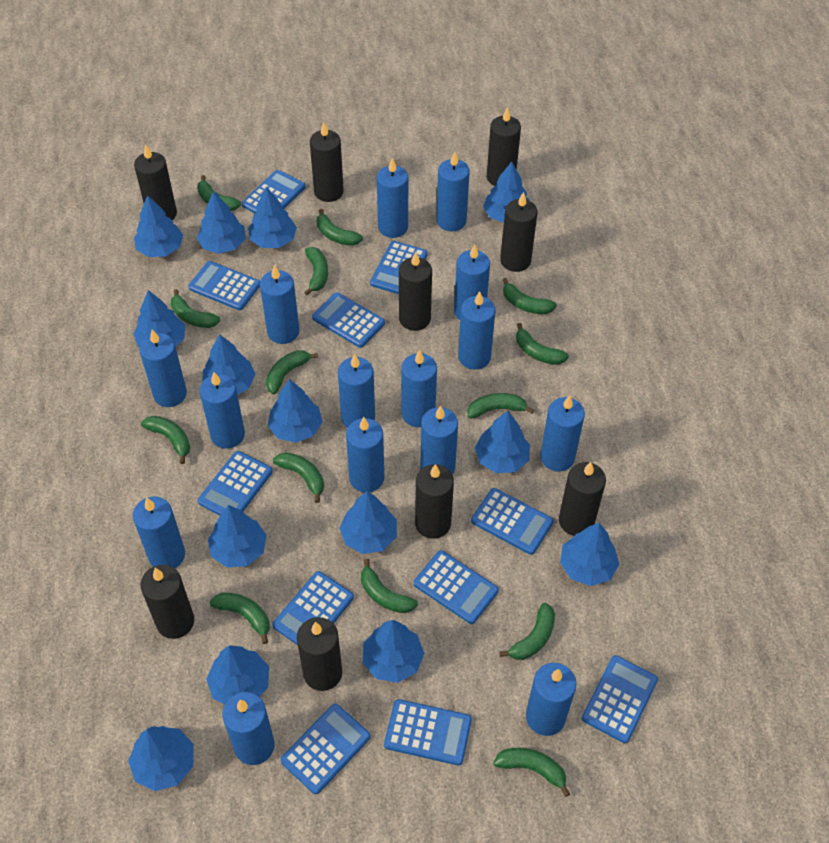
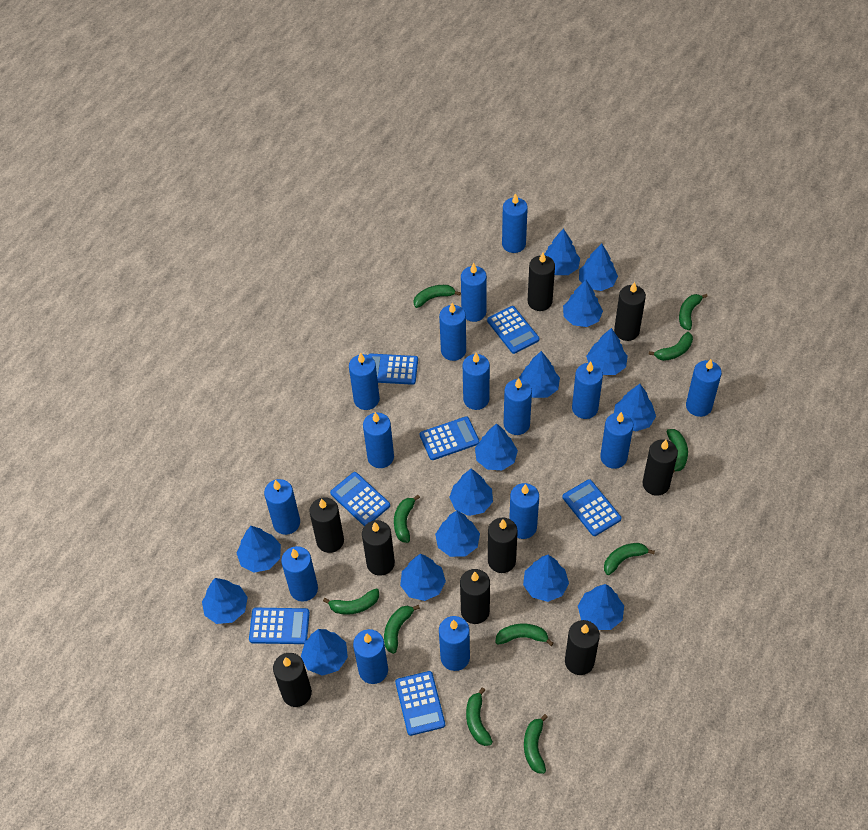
blue calculator: [188,261,260,310] [198,451,273,516] [242,170,306,213] [272,571,354,645] [280,704,370,794] [312,292,385,348] [370,241,428,294] [384,699,472,765] [414,550,499,624] [471,488,554,555] [582,655,658,743] = 11 -> [249,608,310,644] [330,472,390,526] [368,354,418,385] [395,671,445,736] [420,417,480,460] [487,306,539,354] [562,479,621,536] = 7
blue tree: [128,726,194,791] [133,290,185,347] [134,195,183,257] [197,191,246,254] [202,334,256,395] [206,645,269,705] [208,505,267,568] [248,186,297,248] [268,379,323,443] [339,491,397,554] [363,620,424,683] [475,411,530,473] [483,162,530,223] [560,523,619,586] = 14 -> [202,578,248,624] [236,526,281,572] [301,629,348,676] [400,554,446,601] [435,510,480,557] [449,469,493,516] [475,423,518,470] [519,351,560,398] [523,555,569,602] [544,228,580,275] [563,280,603,327] [578,584,624,630] [579,244,618,291] [586,328,628,375] [614,384,656,431] = 15
green banana: [141,416,190,464] [171,289,220,328] [197,175,241,211] [210,593,270,644] [266,350,318,394] [273,452,324,503] [304,247,328,295] [317,209,363,246] [361,559,418,613] [468,393,534,419] [493,748,570,797] [499,603,555,660] [503,278,557,314] [516,323,569,365] = 14 -> [323,588,379,615] [384,605,420,654] [394,495,420,543] [413,285,461,308] [466,687,493,746] [495,624,554,646] [524,714,548,774] [604,543,655,575] [648,332,693,361] [666,429,688,473] [679,294,708,330] = 11

